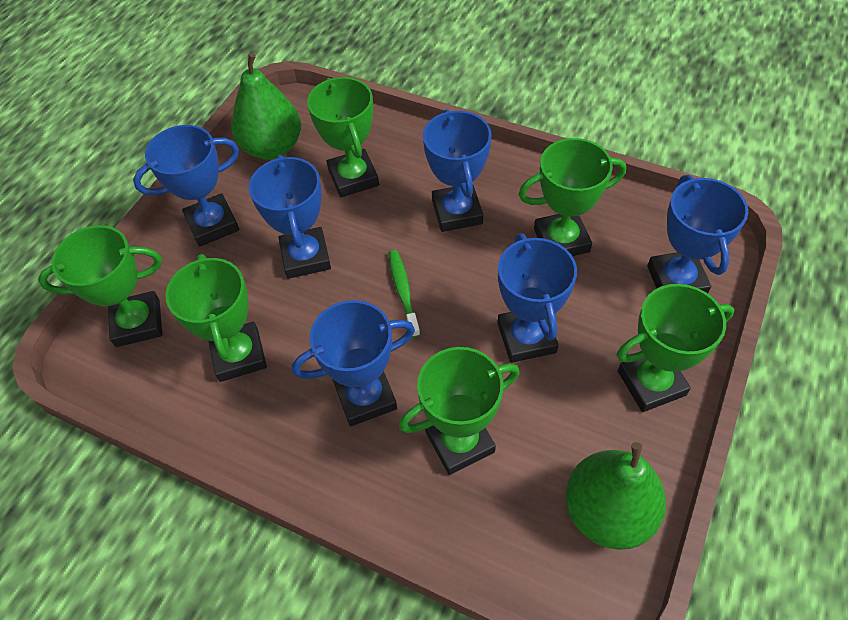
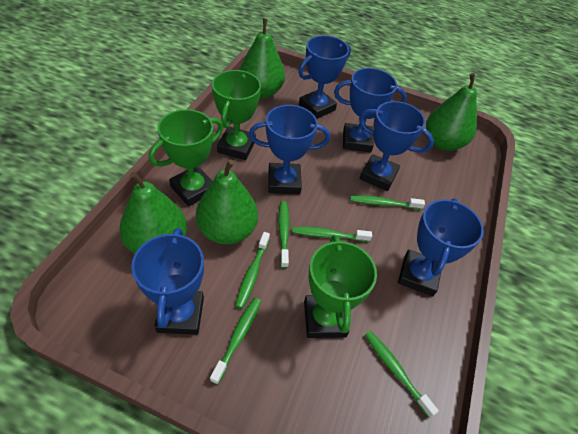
green pear: [231,53,301,160] [565,442,666,550] = 2 -> [119,172,187,254] [196,159,258,244] [240,18,285,98] [426,73,477,151] = 4
green toothbrush: [389,250,420,338] = 1 -> [210,298,261,385] [235,232,270,309] [278,201,290,268] [292,227,372,242] [350,195,425,210] [365,331,439,418] = 6
green trophy: [38,225,162,347] [166,254,267,382] [307,77,379,197] [399,347,519,475] [518,138,626,256] [617,284,734,412] = 6 -> [149,109,223,207] [212,70,261,160] [304,235,377,338] = 3

